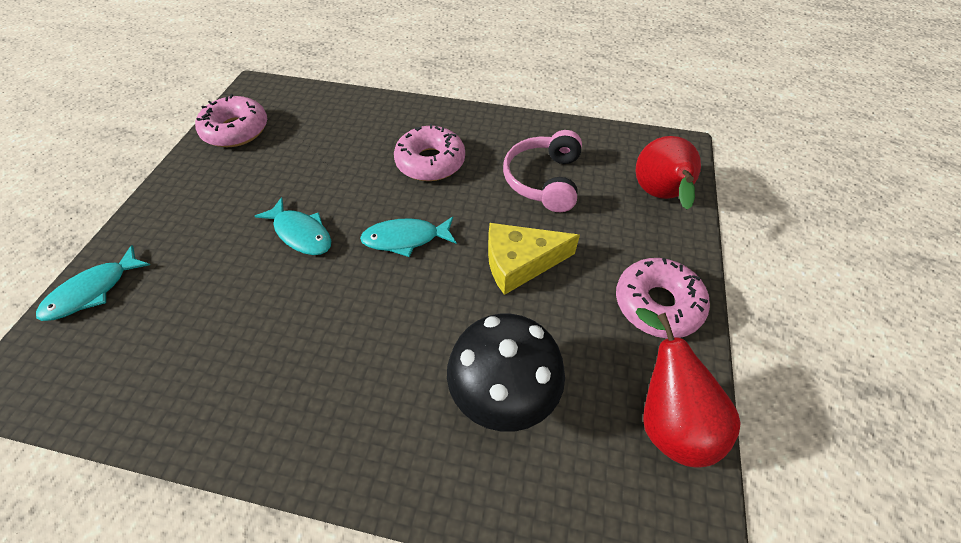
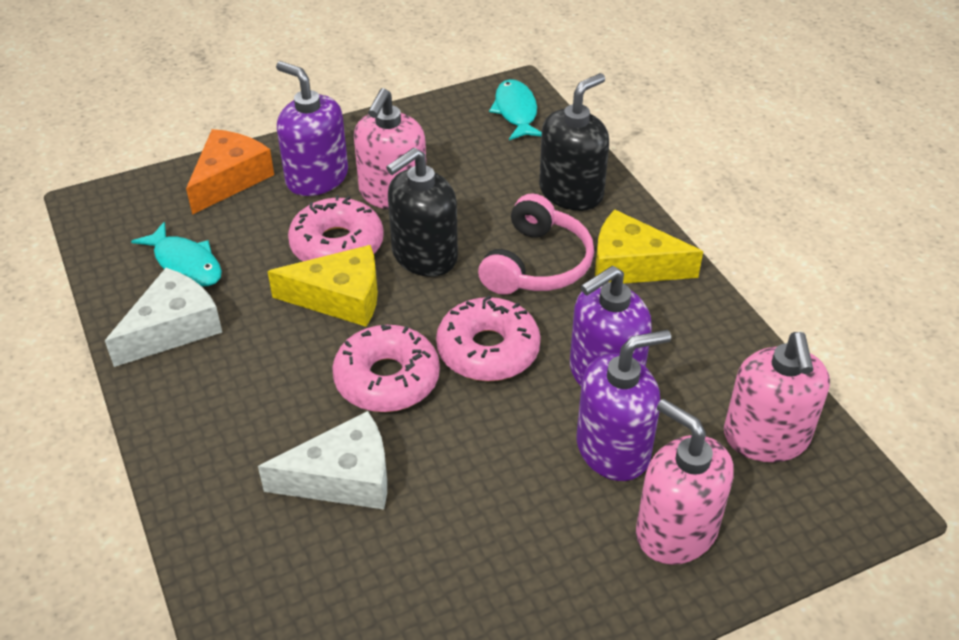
black mushroom: [447,314,565,432] = 1 -> none = 0
black soap dispenser: none = 0 -> [386,148,458,277] [539,73,609,211] = 2
orange cheese: none = 0 -> [186,129,274,215] = 1
pink soap dispenser: none = 0 -> [354,88,426,210] [636,399,734,565] [724,332,830,462] = 3
purple soap dispenser: none = 0 -> [276,61,348,196] [570,266,652,386] [577,330,671,481] = 3
red pear: [635,136,701,210] [636,308,740,467] = 2 -> none = 0
turquoise fish: [36,245,150,321] [254,197,331,255] [360,216,457,257] = 3 -> [131,222,222,286] [489,79,542,140] = 2
white cheese: none = 0 -> [105,268,222,367] [258,411,387,509] = 2
yellow cheese: [488,223,580,295] = 1 -> [267,245,378,327] [595,210,703,283] = 2

